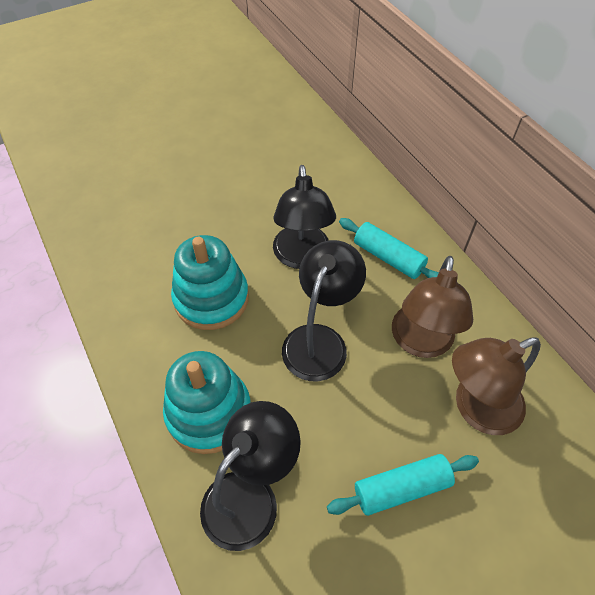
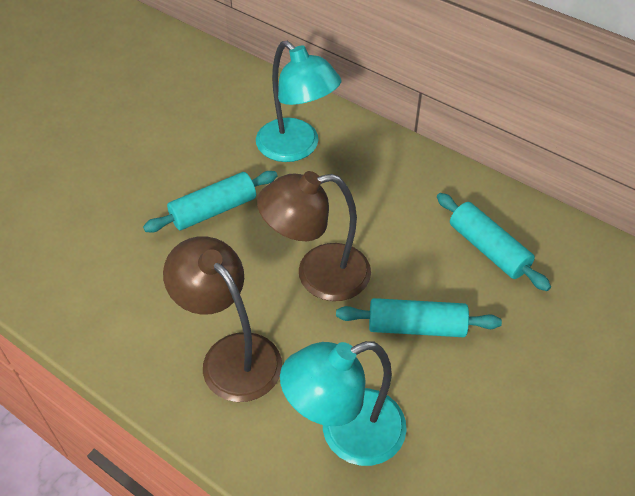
black lamp: [200,401,301,551] [273,165,336,269] [282,240,366,381] = 3 -> none = 0
turquoise lamp: none = 0 -> [256,41,341,162] [280,341,407,466] = 2
turquoise rolling pin: [327,454,479,516] [339,218,439,279] = 2 -> [143,171,278,233] [336,298,502,337] [437,193,551,291] = 3
turquoise stacking toy: [163,351,251,454] [171,235,249,330] = 2 -> none = 0

